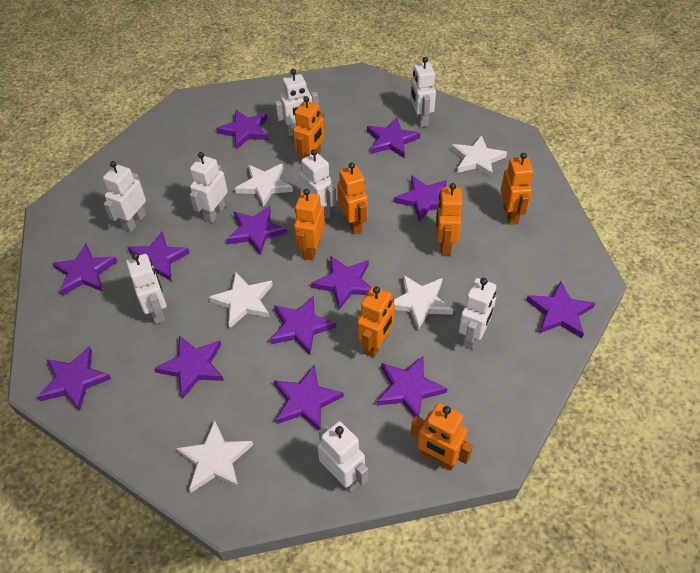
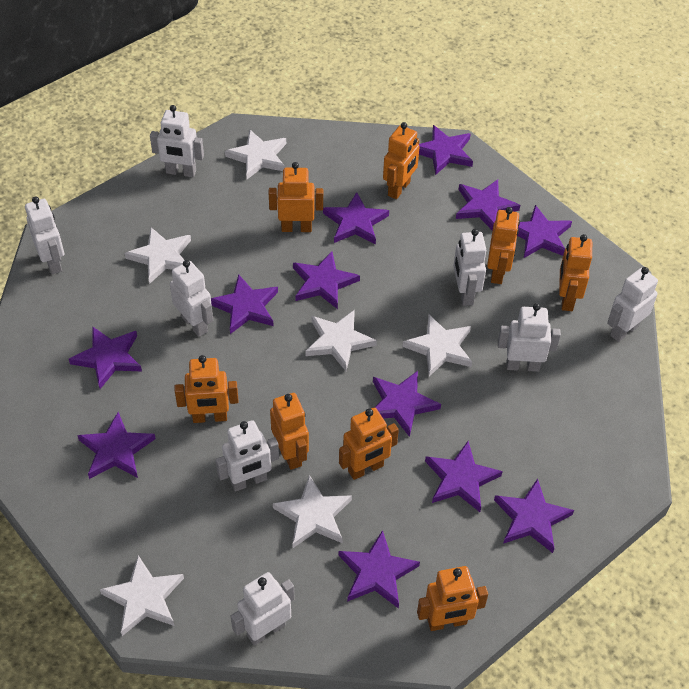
orange robot: [293,96,325,160] [294,189,325,261] [337,162,368,234] [357,286,395,358] [410,403,473,471] [436,183,462,255] [501,153,533,225] = 7 -> [175,355,238,423] [269,162,323,232] [270,393,309,470] [339,408,399,480] [383,122,420,199] [417,566,488,631] [487,207,520,284] [559,234,592,311] = 8
purple star: [37,346,111,411] [52,244,118,296] [127,232,190,281] [155,336,224,398] [216,110,268,149] [226,206,287,255] [270,296,336,355] [274,365,344,430] [311,256,371,310] [367,118,420,158] [377,355,448,417] [394,175,447,222] [526,281,595,338] = 13 -> [69,326,142,389] [77,412,156,479] [211,274,278,334] [293,251,360,309] [323,192,389,245] [338,530,420,609] [373,371,441,437] [419,125,473,175] [425,441,503,512] [456,180,520,231] [494,478,574,553] [517,205,572,258] = 12
white star: [176,420,253,493] [208,272,273,328] [235,164,293,207] [394,275,453,331] [451,135,507,178] = 5 -> [100,555,184,636] [125,227,191,284] [225,130,286,179] [273,475,352,548] [305,310,377,371] [402,315,472,376] = 6

